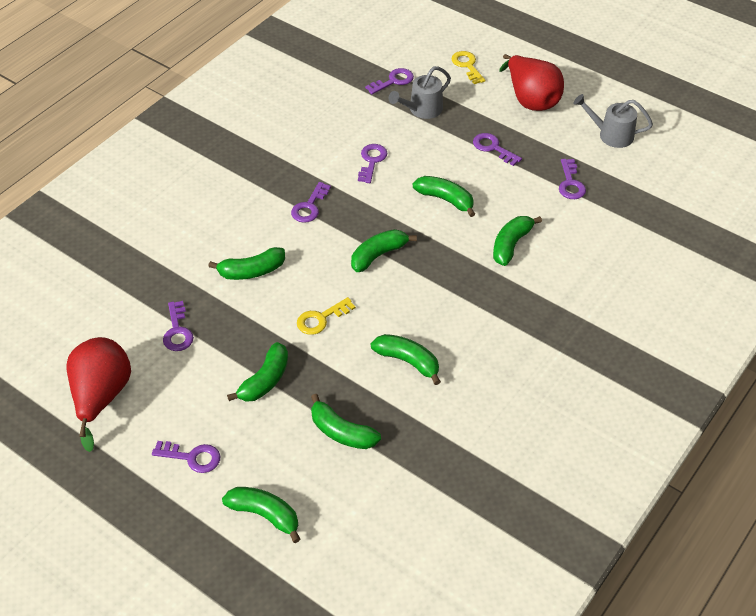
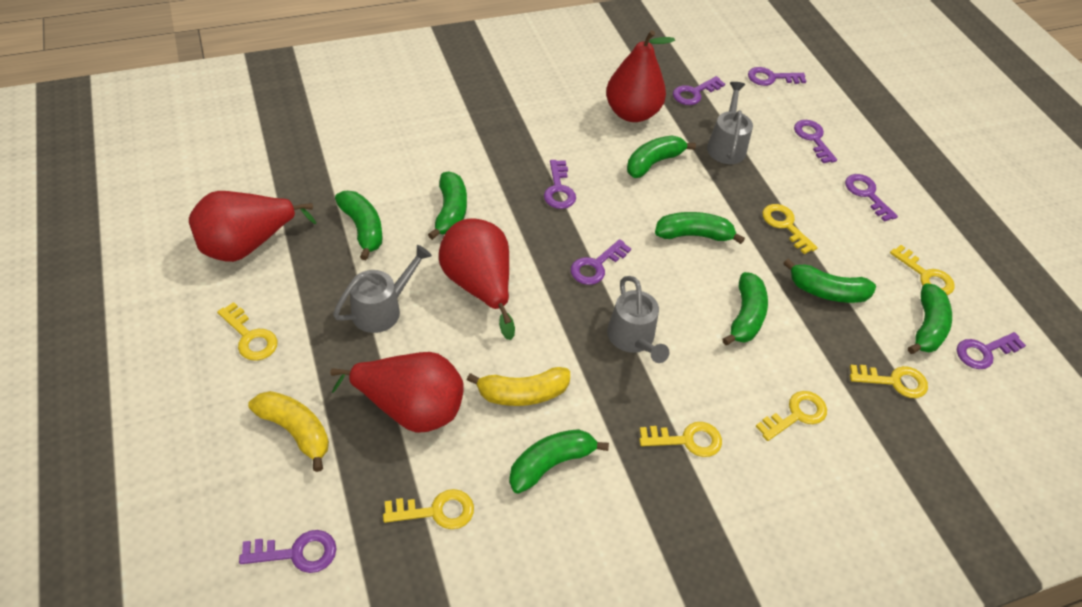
grey watering can: [389,66,451,119] [573,94,653,148] = 2 -> [333,245,432,333] [607,276,669,363] [707,82,753,164] = 3
purple key: [152,441,220,473] [163,301,194,351] [291,182,331,223] [358,144,387,183] [365,68,414,94] [473,133,522,166] [559,159,586,199] = 7 -> [239,530,337,573] [544,160,576,209] [571,239,631,285] [673,76,725,105] [748,67,807,86] [794,120,837,163] [845,174,898,222] [957,332,1026,369] = 8
red pear: [66,337,131,452] [499,54,564,111] = 2 -> [189,191,316,262] [330,352,464,433] [439,218,515,340] [606,30,675,122] = 4
yellow banana: none = 0 -> [248,391,329,472] [467,367,570,406] = 2
yellow key: [297,297,356,335] [451,51,485,84] = 2 -> [217,302,277,361] [383,489,474,529] [639,422,722,457] [755,391,827,441] [762,204,818,254] [850,365,928,398] [890,245,955,295] = 7

